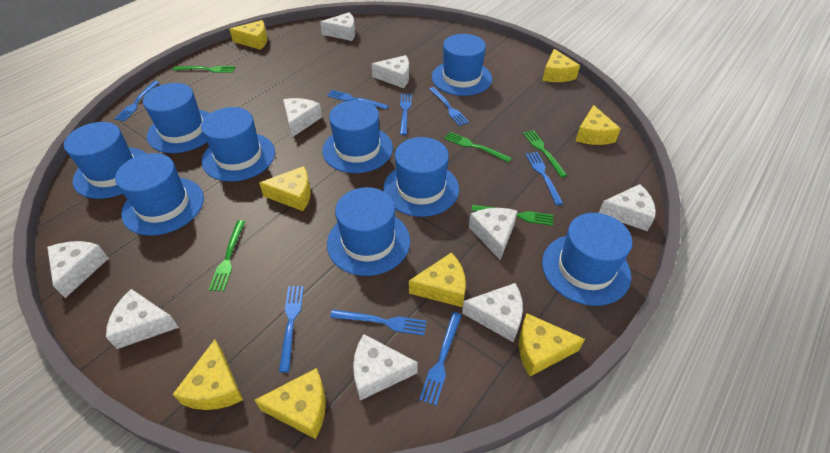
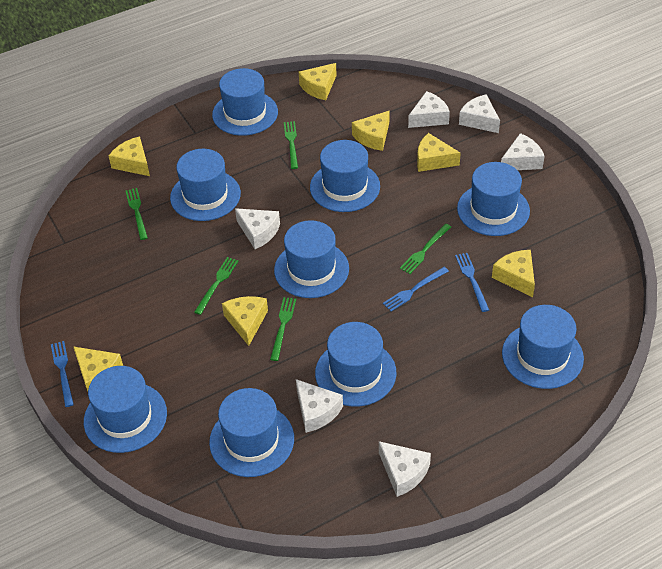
blue fork: [115,81,159,121] [279,286,304,373] [327,90,389,110] [330,309,427,336] [400,93,412,135] [419,312,462,406] [429,87,469,126] [526,152,563,205] = 8 -> [51,341,74,407] [383,267,449,311] [455,253,489,312] = 3
white cheese: [47,241,109,298] [106,289,179,349] [283,98,322,137] [320,12,355,41] [353,334,418,400] [372,55,409,88] [462,283,523,342] [469,208,517,260] [599,184,656,231] = 9 -> [235,208,280,249] [296,379,343,433] [379,441,431,497] [408,91,450,128] [459,94,500,133] [501,133,545,170] = 6
yellow cheese: [173,339,243,410] [229,20,267,50] [255,368,326,439] [259,166,311,211] [409,252,466,307] [519,313,585,376] [542,49,580,82] [576,105,621,145] = 8 -> [74,347,123,391] [109,136,150,176] [222,296,268,346] [299,63,337,100] [352,111,389,151] [417,133,461,172] [492,250,535,298] = 7

